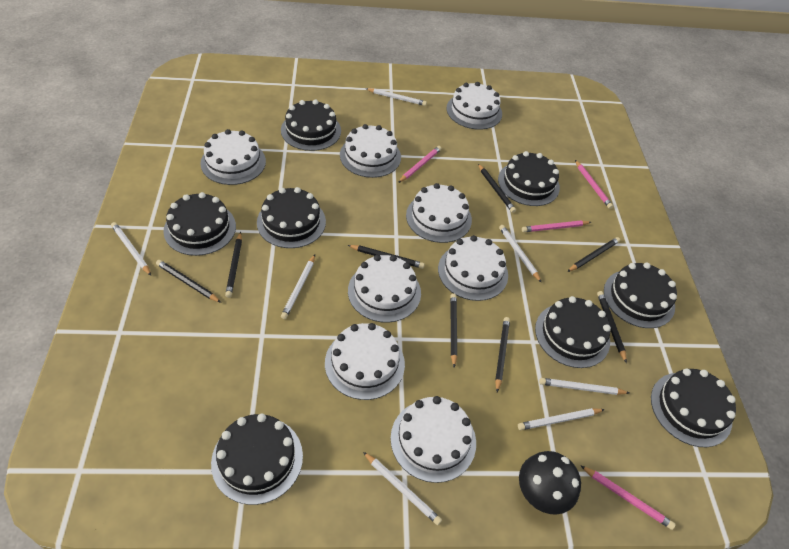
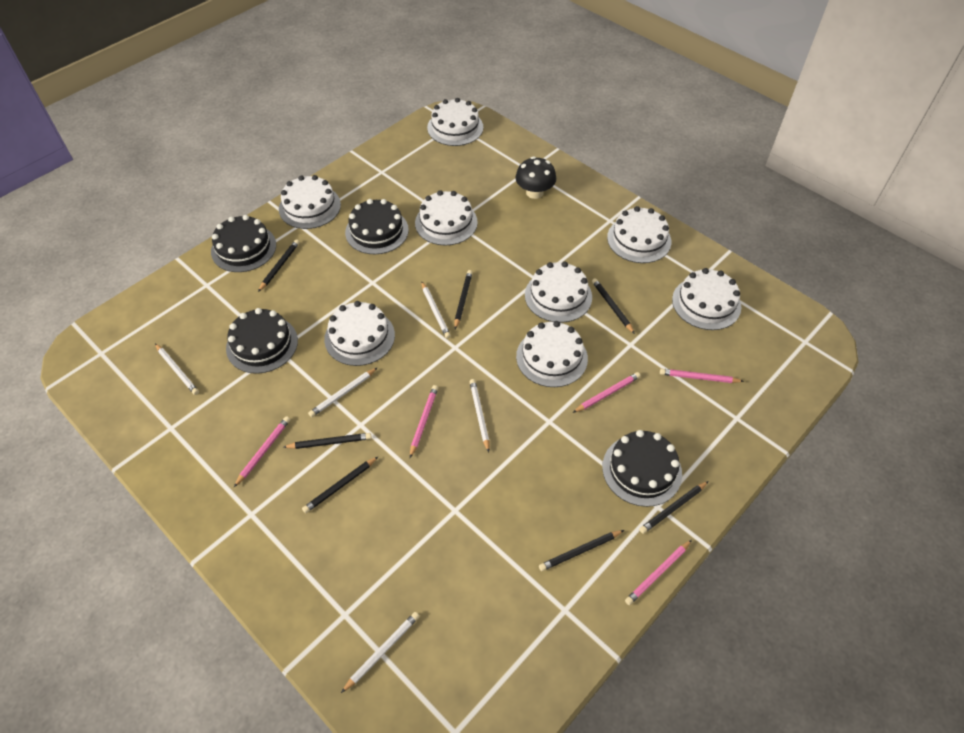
black cake: [163,192,236,256] [211,413,303,505] [257,187,326,248] [281,99,341,151] [498,151,560,206] [535,296,611,368] [604,262,677,328] [651,369,736,447] = 8 -> [211,215,276,272] [226,308,298,374] [345,199,409,254] [602,430,682,507] = 4
black pencil: [156,260,221,303] [225,232,242,298] [348,245,425,269] [450,294,457,368] [478,164,516,213] [495,317,510,392] [567,237,620,272] [597,291,627,363] = 8 -> [258,240,300,292] [284,433,371,449] [302,457,378,513] [454,270,473,329] [539,530,624,571] [592,278,635,334] [639,481,708,534] = 7
pink pencil: [398,146,441,183] [522,220,591,232] [575,160,613,209] [580,465,676,530] = 4 -> [234,416,290,487] [410,385,438,458] [573,372,641,413] [625,540,692,605] [660,368,744,383] = 5
white pencil: [111,222,151,275] [281,255,315,319] [363,452,442,525] [366,88,427,106] [499,225,542,283] [518,408,605,430] [539,378,629,395] = 7 -> [155,343,199,395] [308,367,378,417] [341,612,420,693] [421,281,451,339] [469,379,489,452] = 5

